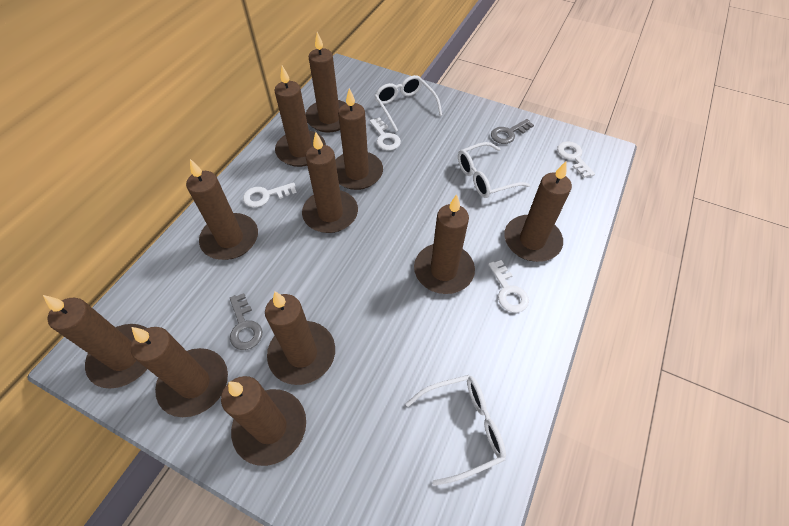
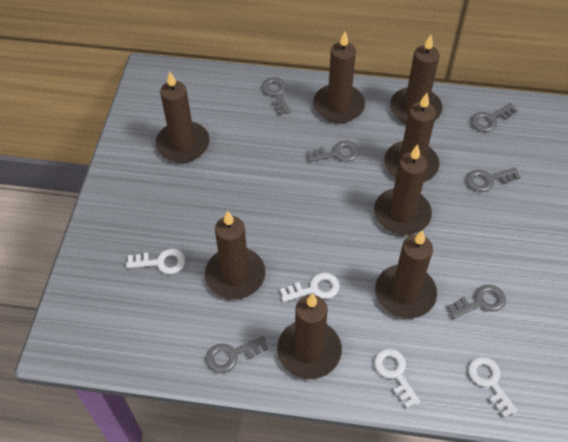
brown candle: [43,295,147,389] [131,327,228,417] [186,159,258,260] [221,376,306,466] [265,291,335,385] [274,66,326,167] [302,132,358,233] [306,32,347,132] [336,88,383,190] [414,194,475,294] [504,161,572,262] = 11 -> [156,71,210,163] [205,211,266,299] [277,293,342,379] [313,31,365,123] [374,145,432,235] [375,230,437,319] [384,93,439,182] [390,35,442,124] = 8
grey key: [230,293,262,350] [491,119,534,144] = 2 -> [206,336,268,373] [262,77,291,115] [307,140,360,162] [447,285,506,319] [466,167,520,192] [471,103,518,132] = 6
white glasses: [375,75,442,132] [406,375,506,486] [458,142,530,198] = 3 -> none = 0

